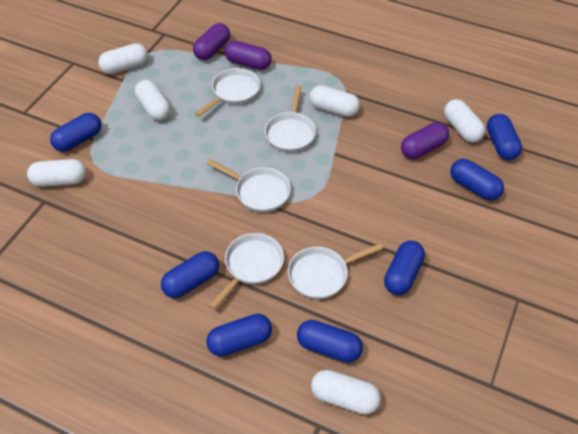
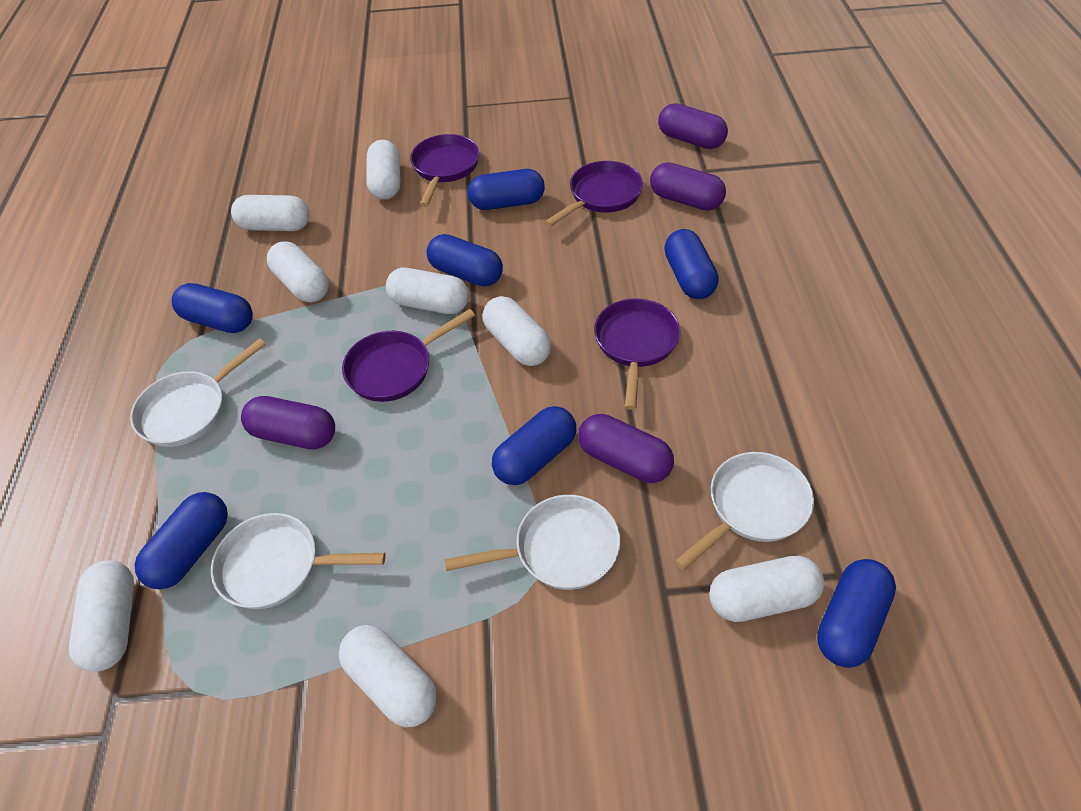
purple capsule: [193,23,230,60] [225,41,272,70] [401,122,449,159] = 3 -> [241,396,335,449] [578,414,674,483] [650,162,726,211] [658,103,728,149] = 4
purple pan: none = 0 -> [342,309,475,402] [410,134,480,207] [544,161,643,227] [594,299,681,410] = 4
white capsule: [27,159,86,187] [98,43,148,74] [135,80,171,121] [309,85,360,117] [311,370,381,415] [444,99,486,143] = 6 -> [69,560,134,672] [231,195,310,231] [267,241,329,303] [338,625,437,727] [366,140,401,199] [386,268,469,314] [483,296,551,366] [709,556,824,622] = 8
white pan: [195,68,260,117] [207,159,291,213] [209,233,284,310] [265,85,316,152] [288,243,383,299] = 5 -> [130,338,266,447] [211,513,385,609] [444,495,620,590] [674,452,814,570] = 4

